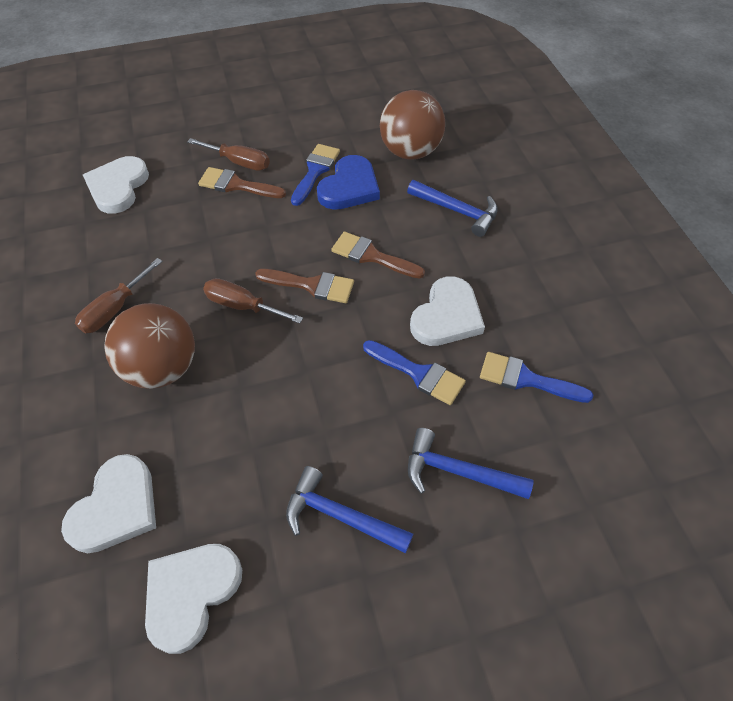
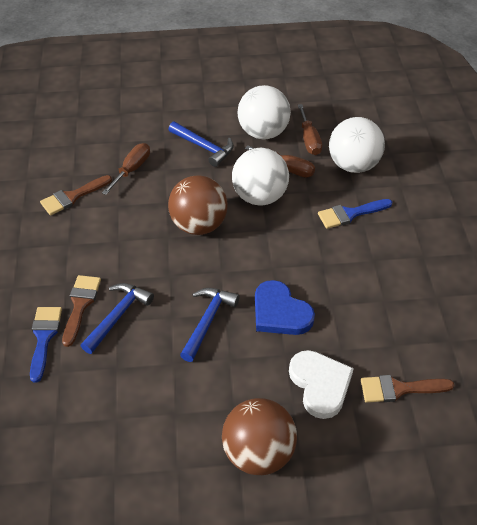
blue brush: [291,144,340,206] [363,340,466,405] [480,352,593,403] = 3 -> [30,307,62,383] [318,199,392,229] = 2
white ball: none = 0 -> [232,148,289,206] [238,85,291,139] [329,117,385,173] = 3
white heart: [61,454,156,553] [83,156,149,214] [145,544,242,654] [410,276,485,346] = 4 -> [289,350,354,419] = 1

